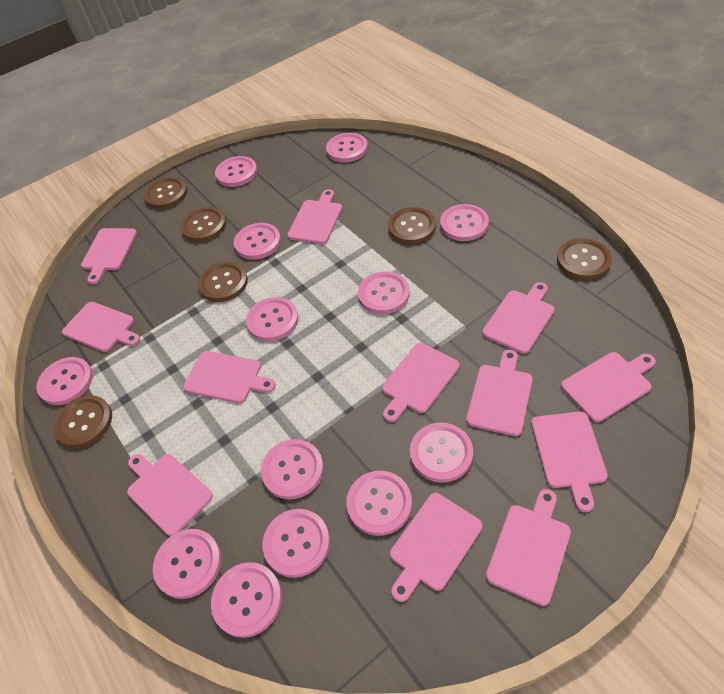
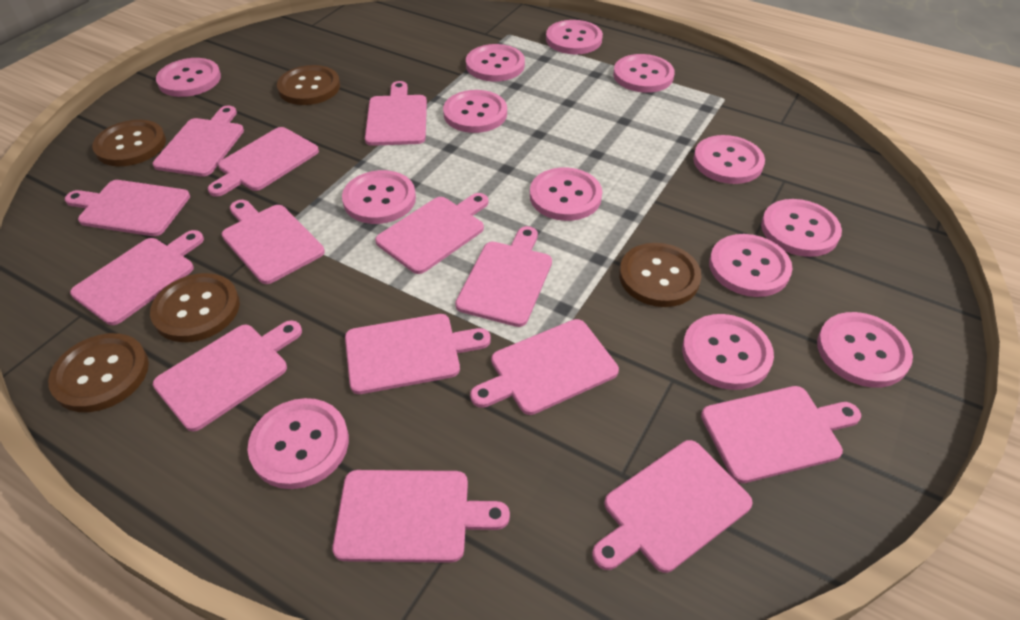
brown button: [53,395,112,448] [144,177,187,209] [180,207,226,242] [198,262,248,302] [388,207,436,244] [557,238,612,280] = 6 -> [48,333,149,412] [92,120,166,166] [150,273,240,342] [277,65,340,105] [619,243,702,307] = 5
pink cutting board: [62,302,140,352] [81,228,137,285] [127,454,213,536] [183,351,276,403] [287,189,342,244] [382,343,460,422] [390,493,483,602] [466,349,533,436] [482,282,554,354] [486,489,571,606] [531,412,608,512] [561,352,656,422] = 12 -> [65,180,190,236] [70,230,204,325] [153,106,244,177] [153,320,302,431] [208,127,319,197] [221,200,325,284] [332,470,510,563] [345,314,491,394] [365,81,427,146] [375,193,489,274] [455,226,552,327] [470,319,619,415] [592,440,753,573] [701,386,861,483] = 14

